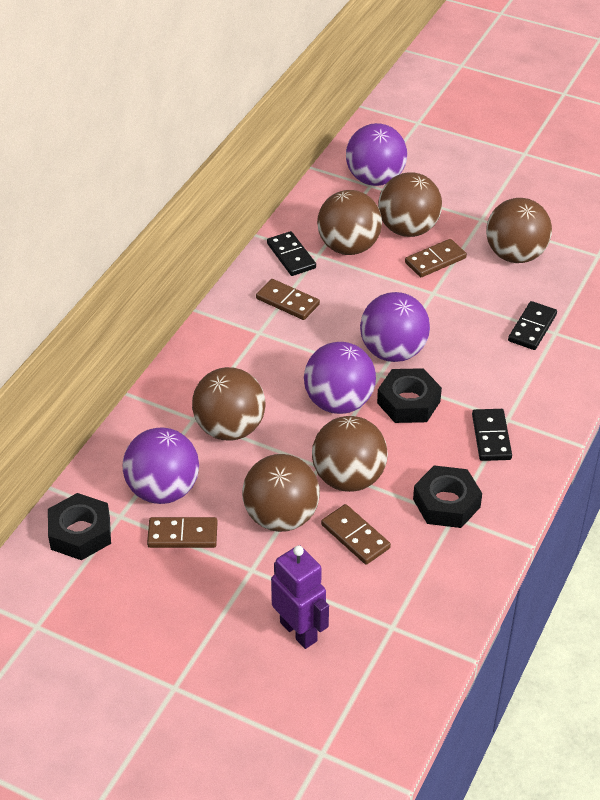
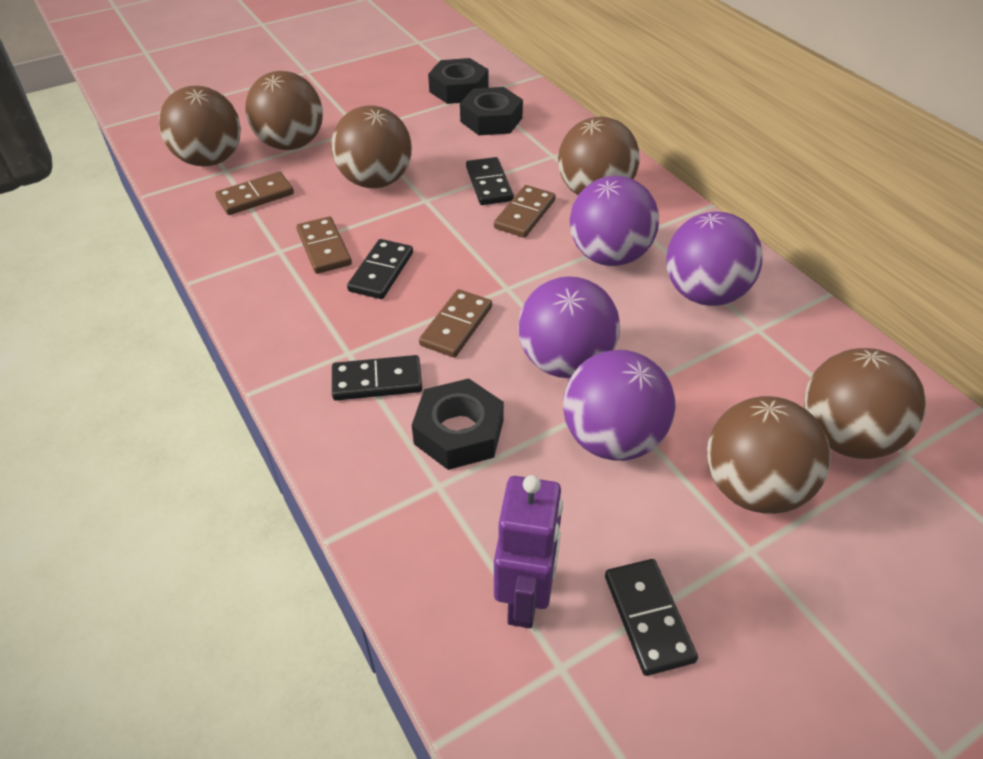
black domino: [267,231,316,276] [472,409,512,461] [508,301,557,350] = 3 -> [332,355,422,401] [347,239,413,299] [466,157,514,205] [605,559,698,676] = 4

